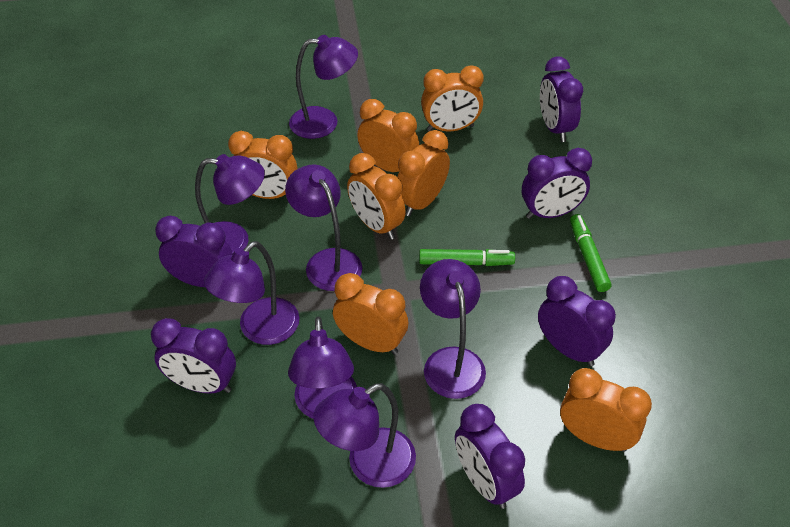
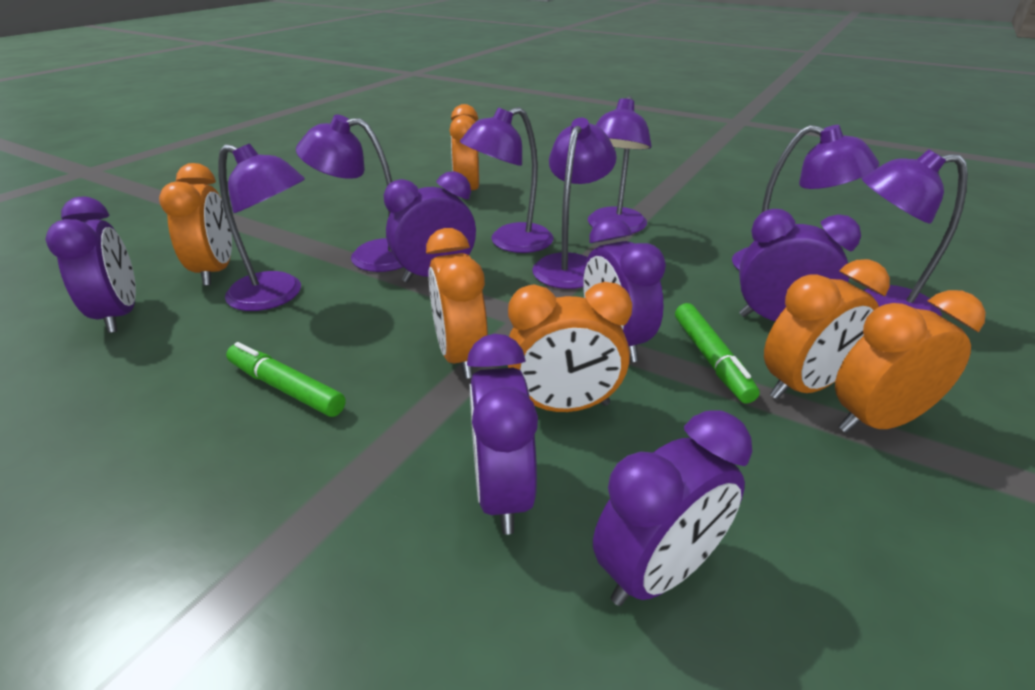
orange clock: [228,131,298,199] [333,273,408,355] [347,153,406,240] [357,99,419,172] [397,130,450,216] [421,65,484,131] [560,368,652,452] = 7 -> [159,163,232,286] [426,228,488,379] [449,104,479,200] [508,282,632,412] [764,259,890,400] [835,290,986,433] = 6

